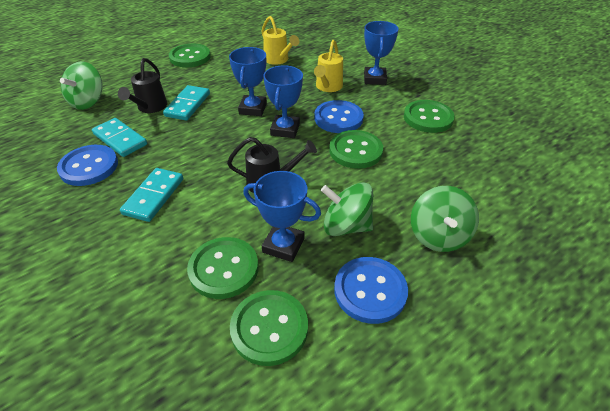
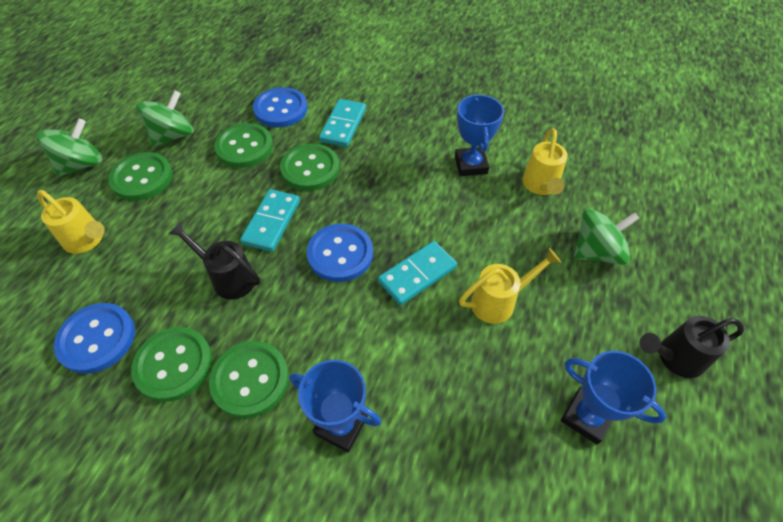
blue trophy: [229,47,267,116] [243,171,321,262] [263,65,303,138] [364,21,399,85] = 4 -> [289,360,382,452] [455,94,504,176] [561,351,666,445] = 3
yellow watering can: [262,16,299,65] [314,40,343,92] = 2 -> [37,190,105,254] [459,248,561,324] [522,128,568,195] = 3

